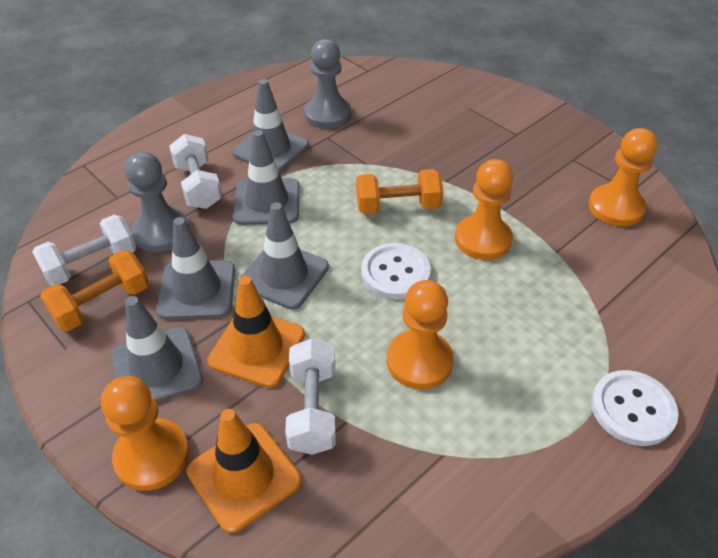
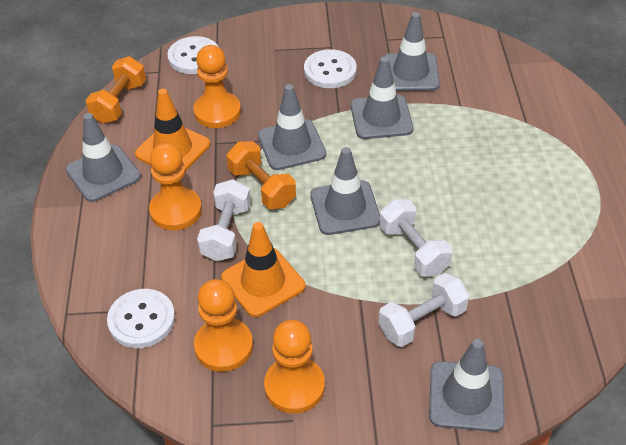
grey pawn: [125,152,190,252] [304,39,351,129] = 2 -> none = 0
grey traffic cone: [111,296,203,403] [156,217,235,319] [232,79,309,173] [233,130,300,225] [239,202,329,310] = 5 -> [66,113,141,202] [258,84,326,170] [310,147,380,235] [350,57,413,139] [384,12,440,91] [429,339,505,432] = 6
white button: [361,243,431,300] [591,370,679,446] = 2 -> [107,289,175,348] [167,36,218,74] [304,49,357,88] = 3

